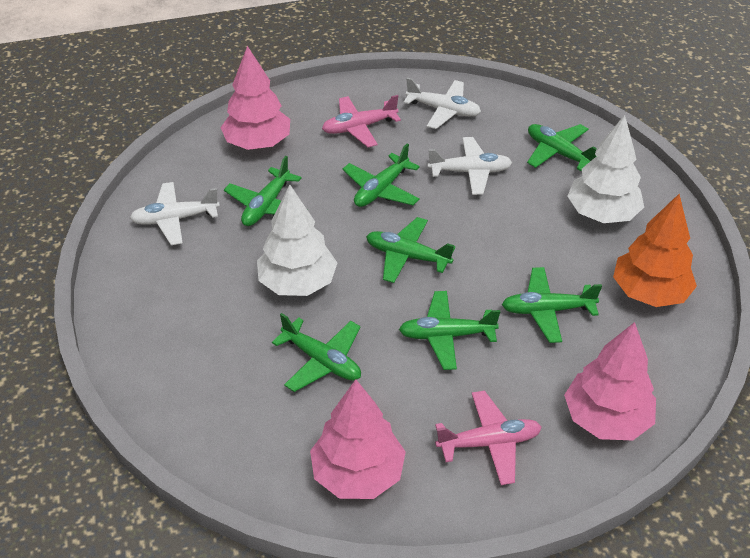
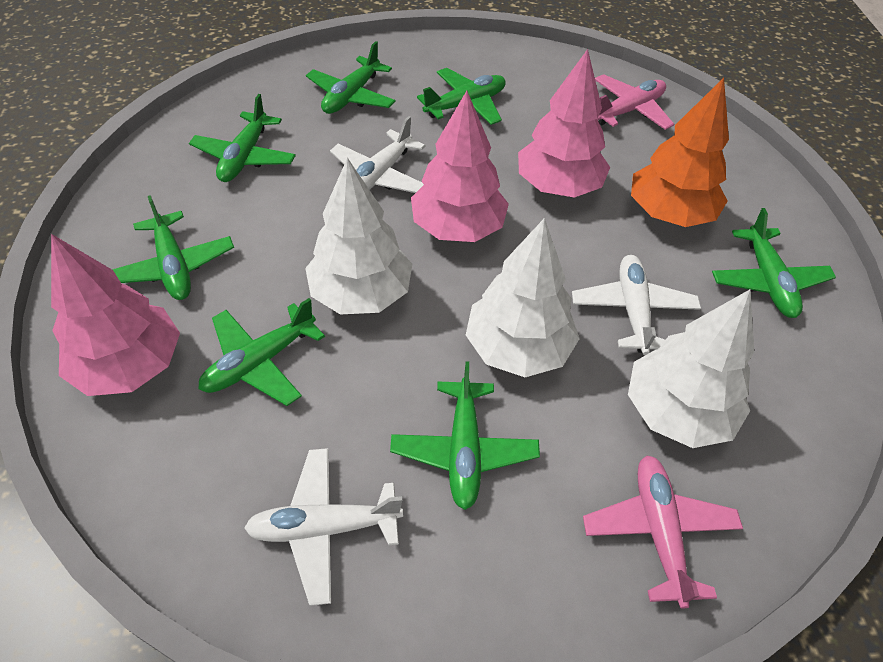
white tree: [257,184,337,296] [567,115,644,223] = 2 -> [305,158,412,314] [466,218,580,377] [628,290,754,448] = 3

